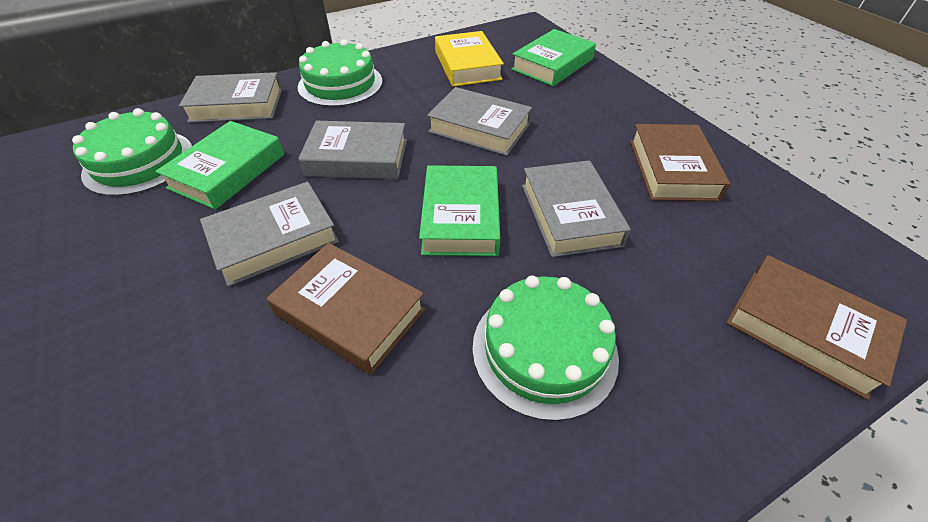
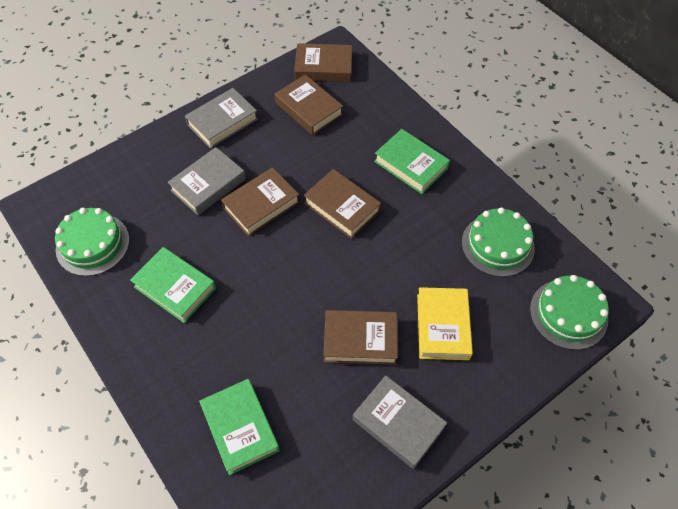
brown book: [267,243,425,375] [630,124,730,201] [726,255,907,400] = 3 -> [221,167,300,236] [275,74,343,135] [294,43,352,82] [304,169,381,239] [323,310,398,365] = 5
grey book: [179,72,282,123] [200,182,339,287] [298,121,407,179] [427,87,532,156] [522,160,631,257] = 5 -> [168,147,246,215] [185,88,258,149] [353,375,447,469] = 3

